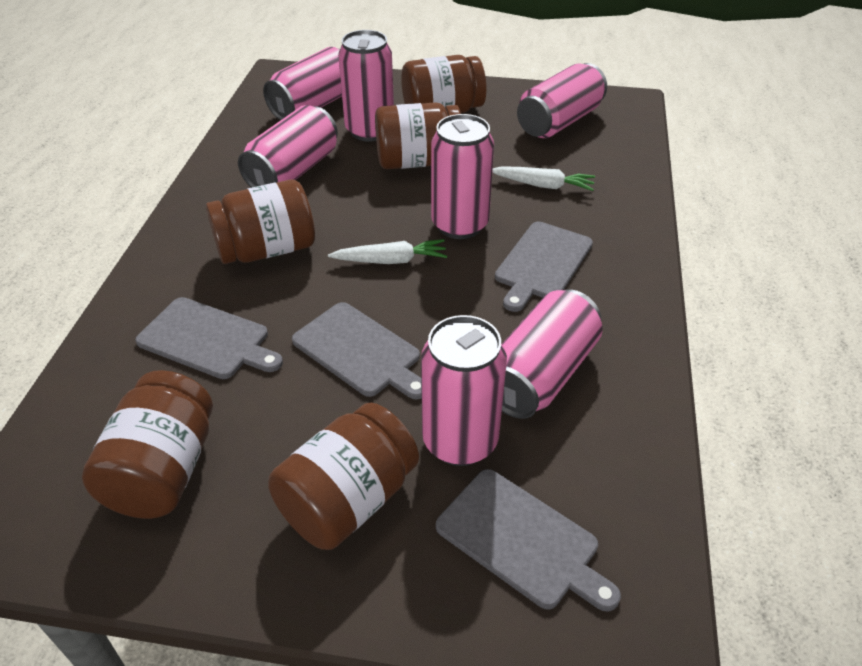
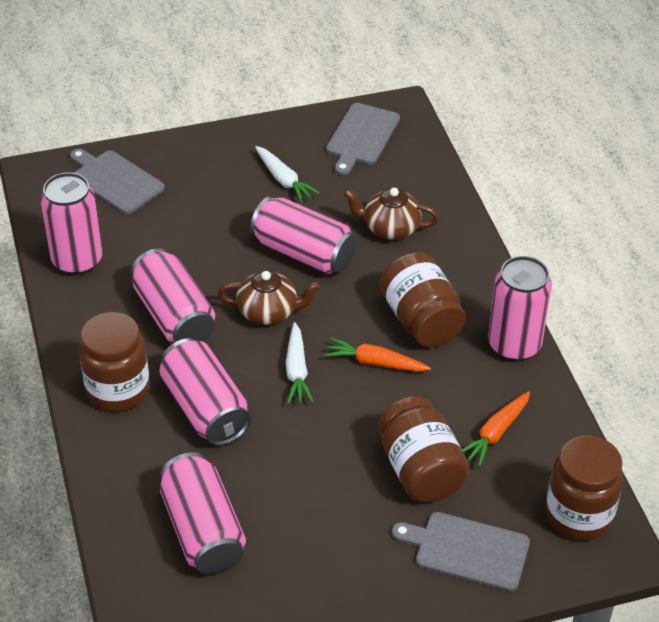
brown jar: [82,370,213,519] [206,179,315,264] [268,403,419,550] [375,102,461,169] [401,55,486,113] = 5 -> [79,312,150,412] [378,396,469,503] [380,252,466,347] [546,436,623,541] = 4
brown teapot: none = 0 -> [218,270,320,325] [343,188,439,240] = 2
grey cutting board: [135,297,283,379] [292,302,422,399] [436,469,621,612] [495,222,593,312] = 4 -> [70,149,165,214] [326,103,400,175] [392,512,530,591] = 3
orange carrot: none = 0 -> [324,338,431,372] [462,391,530,467] = 2
pink can: [238,105,338,188] [263,47,342,120] [338,30,394,142] [421,315,507,466] [431,114,494,239] [502,289,603,419] [517,63,607,138] = 7 -> [41,172,103,275] [131,248,215,344] [159,338,251,446] [160,452,246,575] [250,196,357,274] [488,256,552,361] = 6

